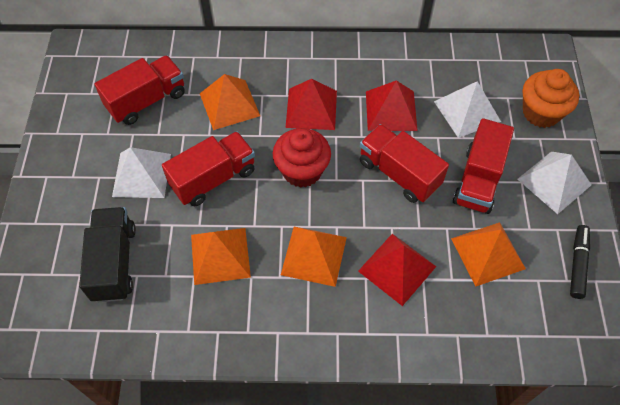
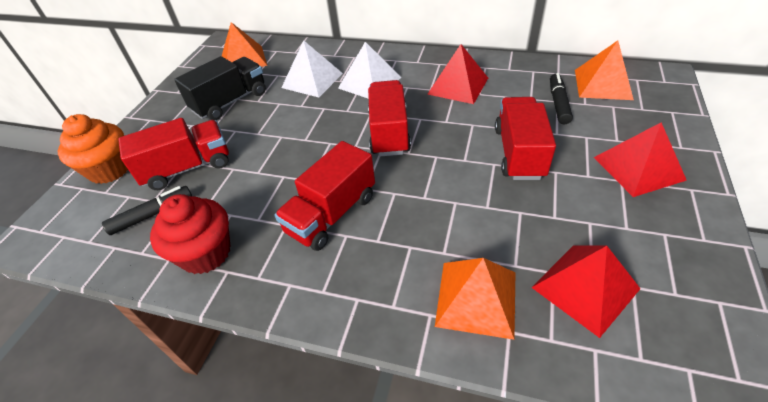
black marker: [570,225,590,299] = 1 -> [102,186,192,235] [550,73,573,124] = 2
orange pyramid: [191,228,251,285] [200,74,260,130] [281,227,347,287] [451,222,526,286] = 4 -> [222,22,267,67] [435,258,515,340] [575,41,634,100] = 3
white pyramid: [112,147,171,198] [434,81,501,138] [518,152,591,214] = 3 -> [281,40,343,97] [338,42,401,99] = 2

